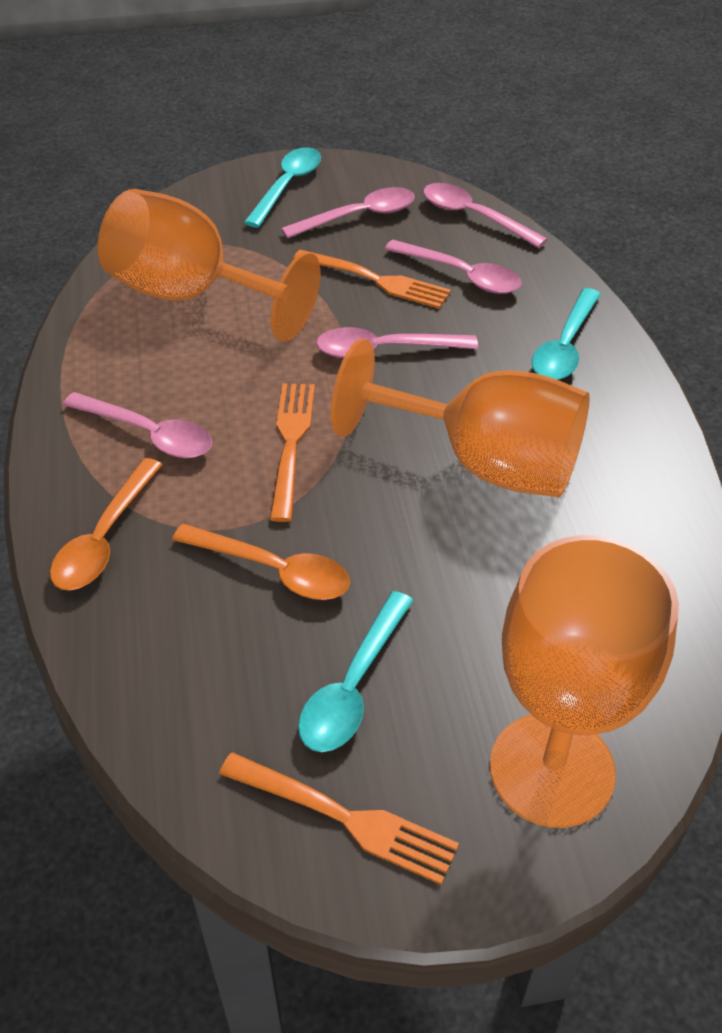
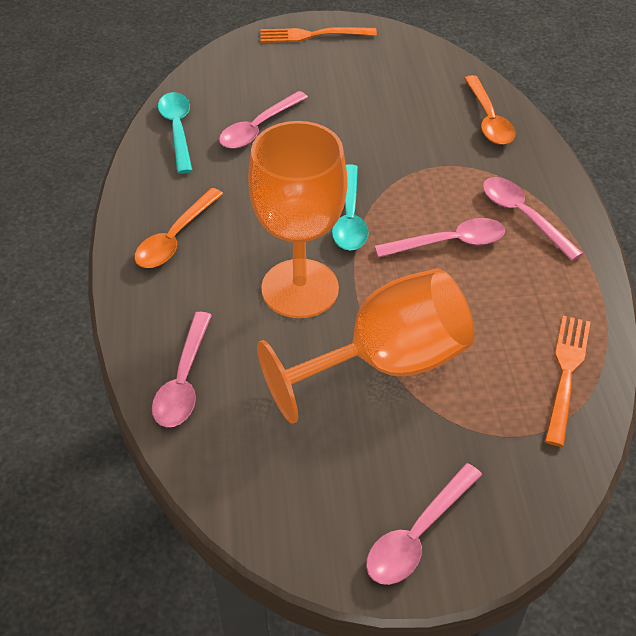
orange fork: [219,752,459,885] [270,383,315,522] [293,250,451,309] = 3 -> [261,27,377,43] [545,316,590,447] = 2
orange goblet: [98,189,321,342] [331,339,590,497] [490,535,679,828] = 3 -> [248,121,348,318] [257,268,474,424] = 2
turquoise spoon: [244,147,321,228] [298,591,414,752] [532,288,601,380] = 3 -> [158,92,193,174] [332,164,369,251] = 2

